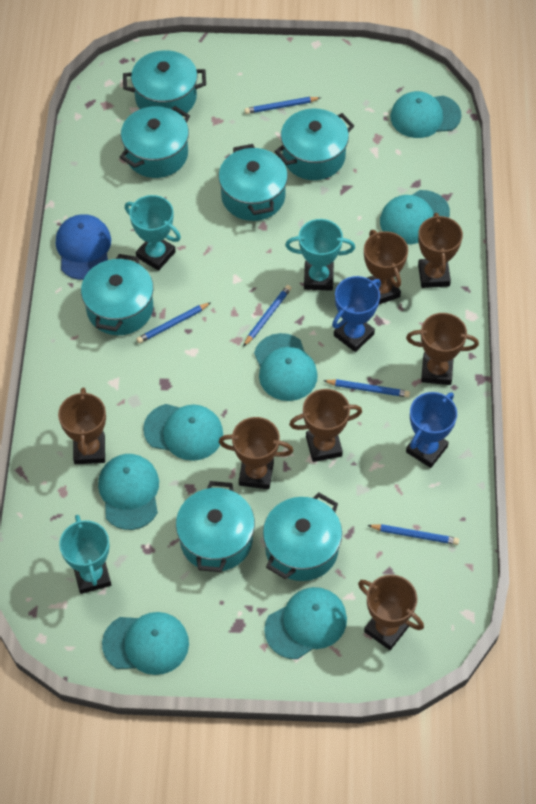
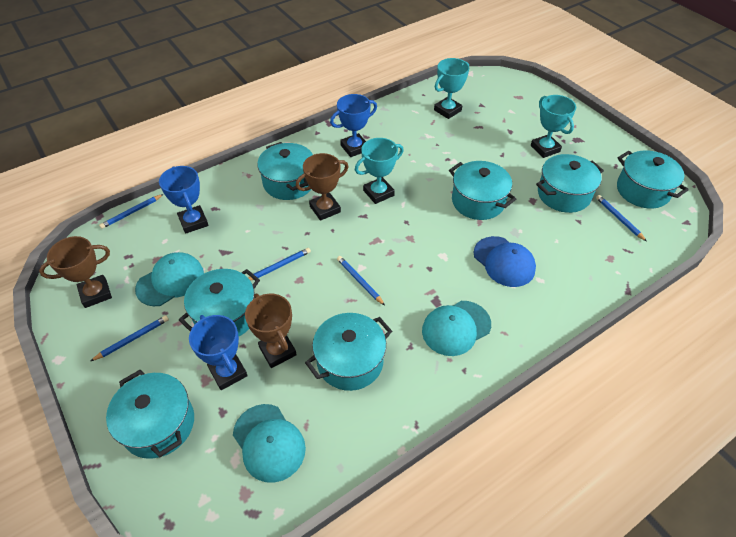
blue trophy: [332,276,381,352] [406,392,457,468] = 2 -> [159,166,209,234] [189,315,248,390] [330,94,377,157] = 3
brown trophy: [58,387,106,464] [219,417,293,489] [289,389,362,462] [358,575,424,650] [364,230,408,304] [406,313,479,385] [418,213,463,288] = 7 -> [39,236,112,308] [245,294,297,368] [296,153,348,221] = 3
turquoise cap: [98,454,159,530] [102,612,189,675] [143,404,223,461] [254,333,318,401] [264,587,347,659] [380,190,450,244] [390,91,461,138] = 7 -> [135,252,204,306] [233,404,306,483] [422,301,491,356] = 3

